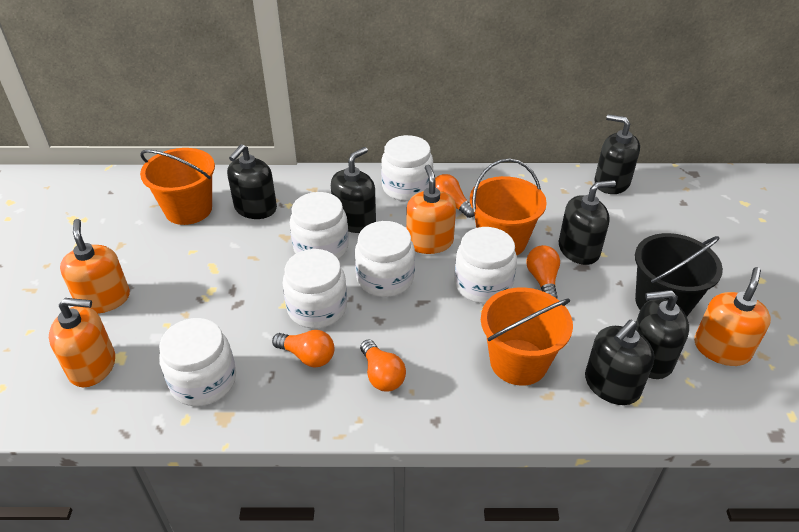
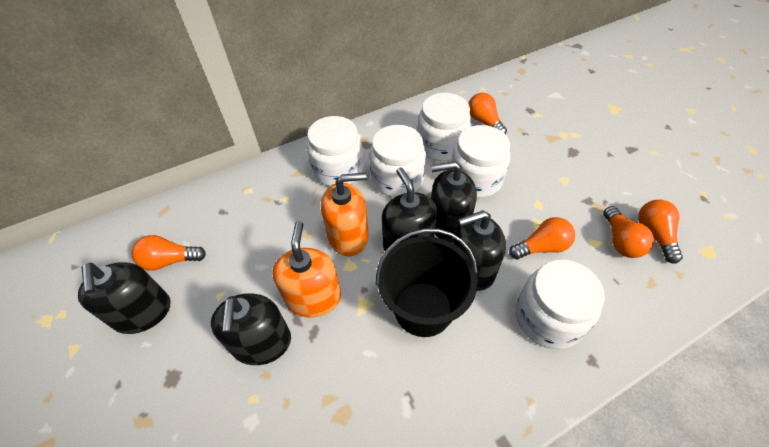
black soap dispenser: [227,144,277,219] [331,147,376,233] [559,180,616,265] [585,320,655,405] [594,114,640,194] [636,290,689,379] = 6 -> [78,262,170,334] [211,294,291,365] [382,167,437,251] [431,161,477,243] [453,210,506,291] = 5
orange bucket: [140,148,215,225] [470,159,547,255] [481,287,573,386] = 3 -> none = 0
orange light bulb: [272,330,335,367] [360,339,406,391] [435,174,475,218] [526,245,560,298] = 4 -> [131,235,206,271] [468,93,507,134] [509,217,575,260] [603,206,654,258] [638,200,683,264] = 5
orange soap dispenser: [49,298,115,387] [60,219,130,314] [406,165,456,254] [694,267,771,366] = 4 -> [273,221,341,318] [321,172,369,256] = 2
white jar: [159,318,236,406] [282,249,347,329] [290,192,349,259] [355,221,415,297] [381,135,433,201] [454,227,517,304] = 6 -> [306,116,364,186] [369,125,426,197] [417,93,471,161] [451,125,510,198] [516,260,605,349] = 5

